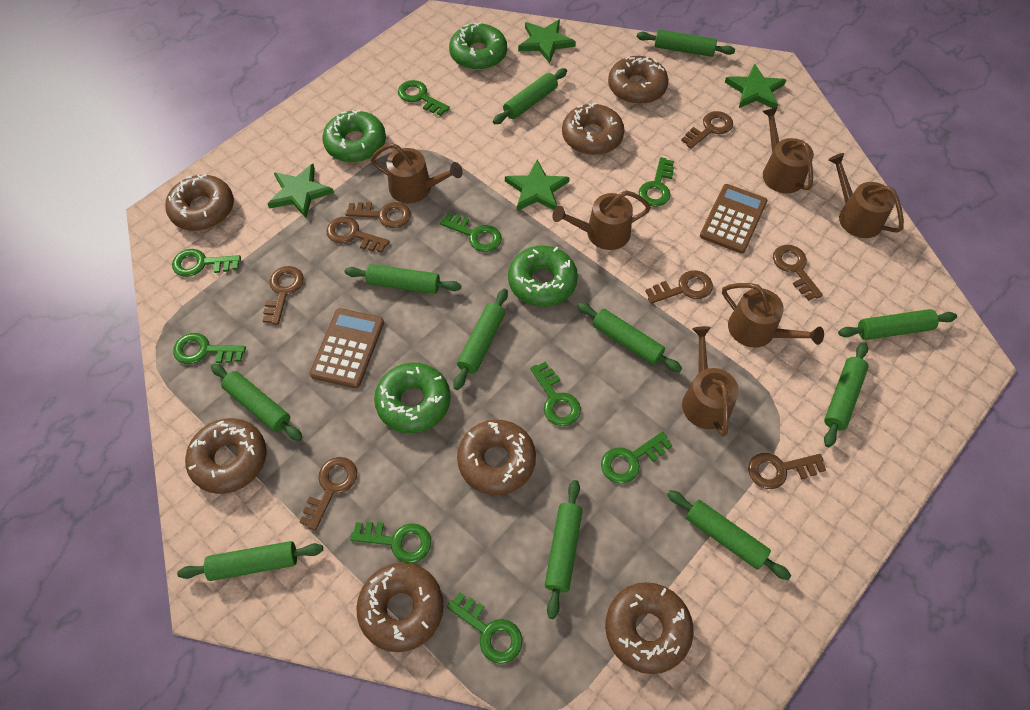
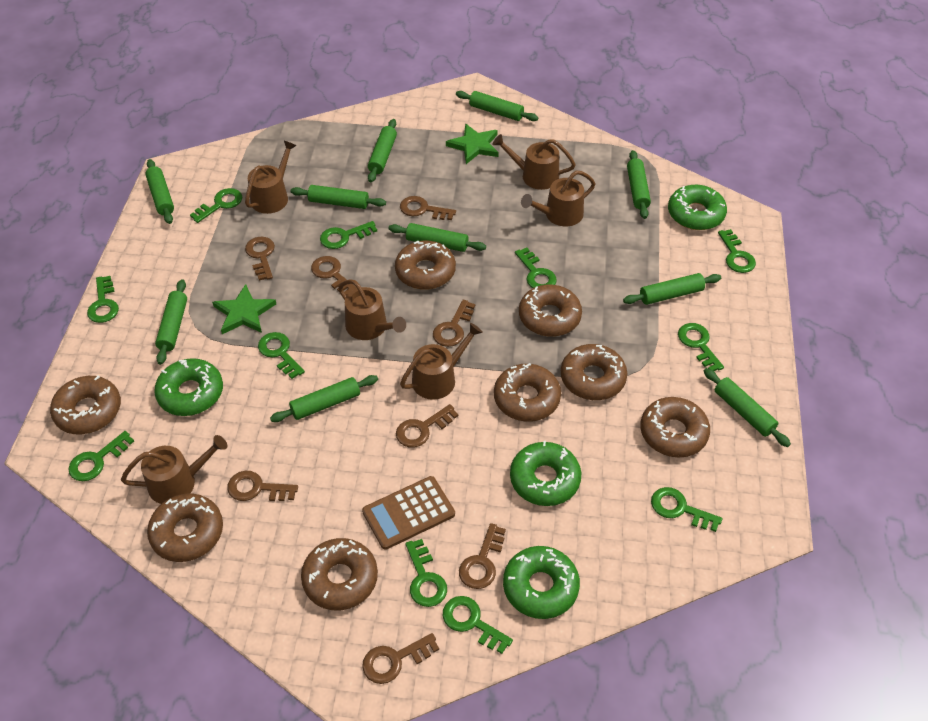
brown calculator: [310,308,384,388] [700,184,768,254] = 2 -> [362,476,455,550] = 1
brown donut: [165,174,234,231] [185,418,267,494] [356,563,444,652] [457,419,536,495] [562,102,625,155] [605,582,693,674] [608,56,669,104] = 7 -> [50,375,121,434] [147,494,223,562] [301,538,378,610] [395,241,456,290] [494,363,561,422] [519,285,582,337] [561,344,627,400] [640,397,710,458] = 8
green key: [172,249,241,277] [173,333,246,364] [350,522,431,563] [398,80,450,116] [440,213,502,252] [447,592,522,664] [530,362,581,426] [601,431,673,484] [638,157,674,207] = 9 -> [68,431,134,481] [87,276,119,323] [190,188,242,223] [258,332,305,379] [320,221,377,249] [405,539,447,607] [443,596,513,654] [515,248,557,288] [651,487,722,532] [678,323,724,371] [718,229,756,273] = 11
green rolling pin: [177,541,323,581] [211,364,302,441] [345,264,461,294] [454,289,508,390] [493,68,567,124] [545,480,583,619] [577,302,682,372] [637,29,735,57] [667,490,791,580] [824,342,868,447] [838,309,957,340] = 11 -> [145,159,174,224] [155,279,187,365] [270,375,378,422] [291,185,386,209] [368,119,397,182] [388,223,486,252] [456,91,538,121] [623,273,721,305] [627,150,651,219] [704,368,791,447] = 10
green star: [268,164,334,218] [505,160,570,211] [518,20,576,63] [725,63,786,108] = 4 -> [212,284,276,334] [446,124,499,164] = 2

